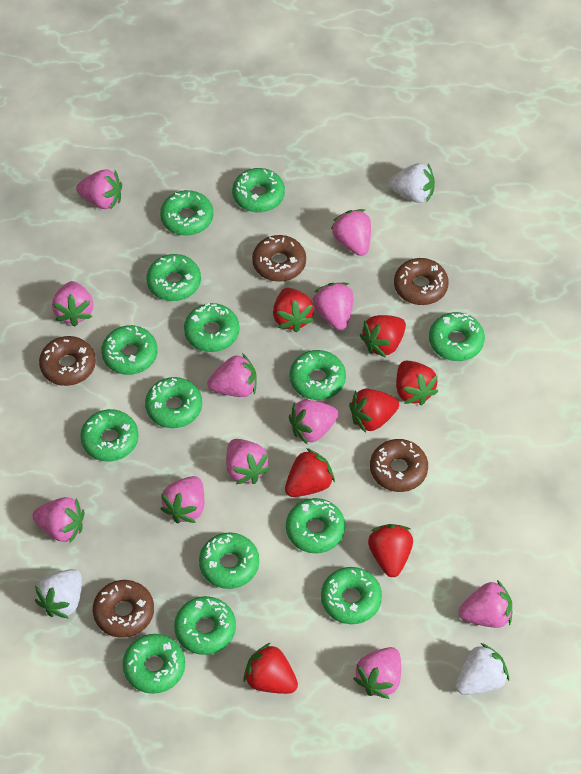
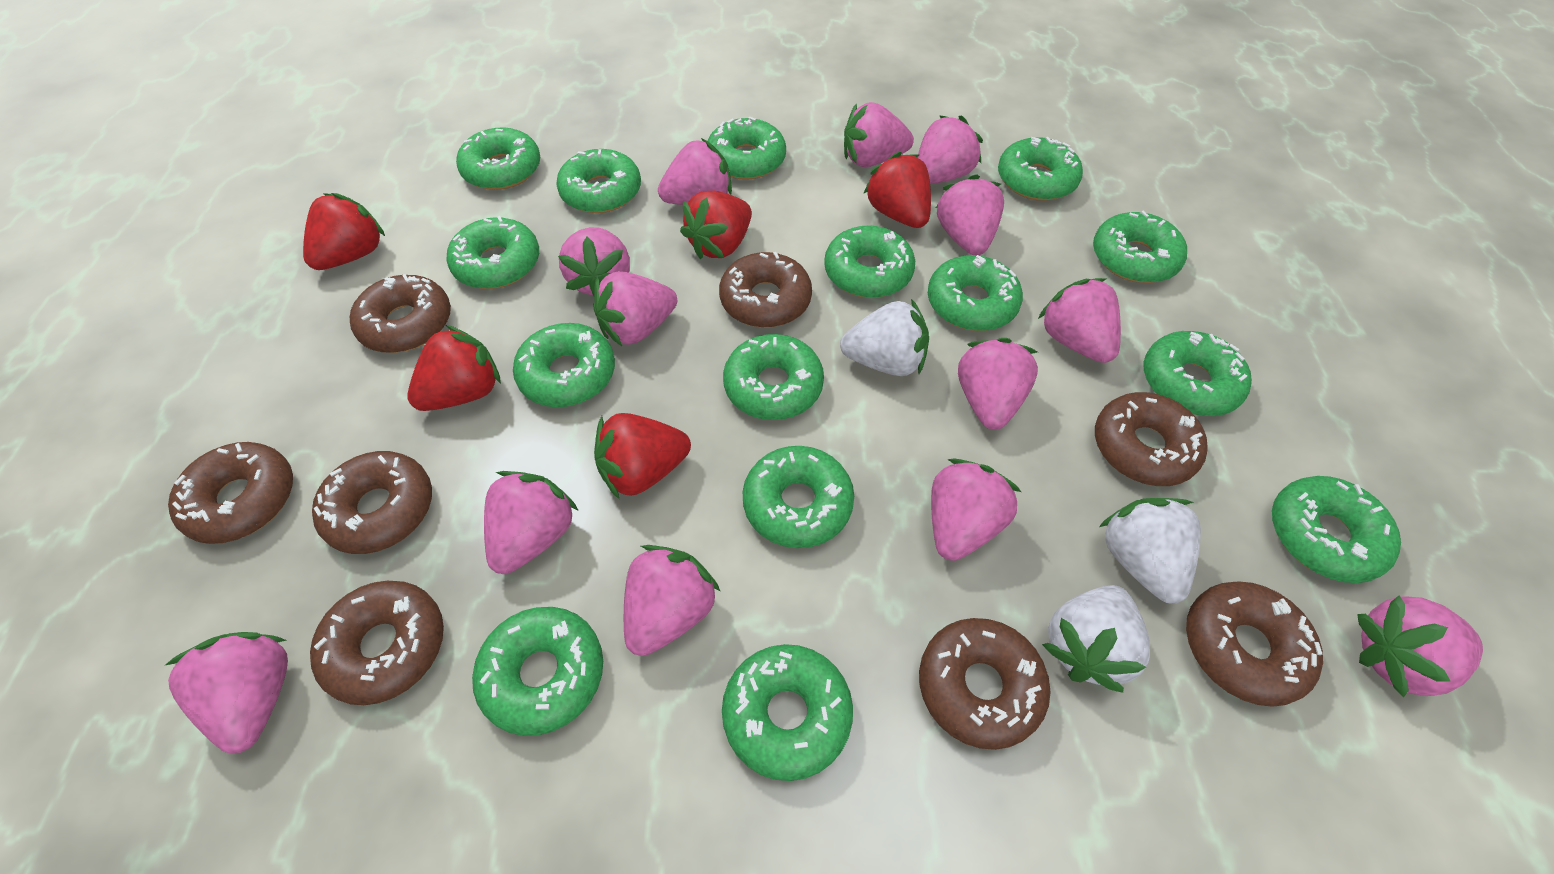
brown donut: [39,336,96,386] [93,580,154,638] [252,235,306,282] [370,439,428,492] [394,258,449,305] = 5 -> [168,442,293,544] [310,581,444,705] [312,451,432,554] [350,274,451,353] [719,252,812,328] [919,618,1050,750] [1095,392,1208,486] [1186,582,1323,707] = 8
green donut: [80,409,139,461] [101,325,158,375] [123,634,185,694] [145,377,202,428] [147,254,201,301] [160,190,213,235] [174,596,236,655] [184,303,240,352] [199,532,259,589] [232,168,285,212] [286,498,345,553] [289,350,346,400] [321,567,382,624] [429,312,485,361] = 14 -> [446,216,539,289] [456,127,540,190] [472,607,603,736] [513,323,615,407] [556,149,641,213] [708,117,786,180] [722,644,853,781] [723,334,824,420] [743,446,854,548] [824,225,915,298] [928,255,1023,331] [998,137,1083,201] [1093,211,1187,283] [1144,331,1252,416] [1272,476,1401,583] = 15
pink strawberry: [32,497,85,543] [52,281,93,326] [76,170,122,210] [160,476,204,523] [207,353,256,397] [226,439,271,484] [289,400,339,444] [312,283,353,330] [331,209,371,256] [353,647,401,699] [458,580,512,628] = 11 -> [164,632,288,754] [484,471,579,574] [558,227,630,296] [593,271,677,346] [624,545,721,656] [658,138,732,205] [844,102,914,167] [917,115,983,184] [931,459,1021,561] [936,174,1004,255] [958,338,1038,430] [1038,278,1121,363] [1357,595,1483,697] = 13
red strawberry: [243,643,298,694] [273,288,314,333] [285,448,335,497] [349,388,399,433] [360,315,406,358] [368,524,413,577] [396,361,439,405] = 7 -> [303,193,385,270] [408,325,501,411] [594,413,691,500] [680,191,752,259] [863,152,931,228] = 5

